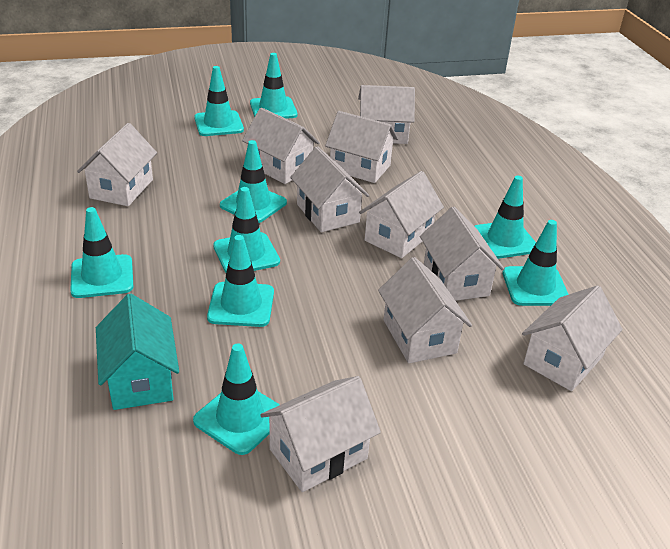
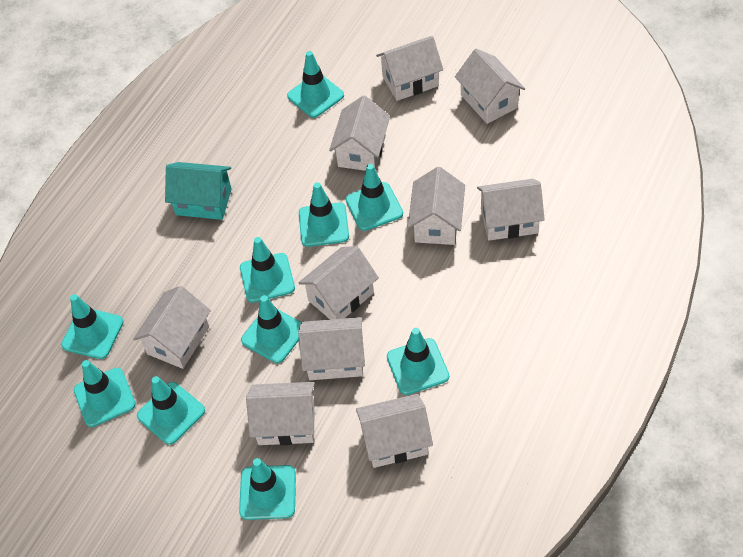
turquoise traffic cone: [70,207,133,298] [193,343,280,455] [194,66,244,136] [207,235,274,327] [213,187,280,273] [220,140,287,223] [250,53,298,119] [475,176,536,259] [502,220,569,306] = 9 -> [61,294,124,359] [74,360,136,427] [137,376,205,445] [239,458,296,520] [240,237,295,303] [241,295,301,363] [287,51,344,118] [299,182,349,247] [346,164,403,231] [387,328,449,395] = 10

